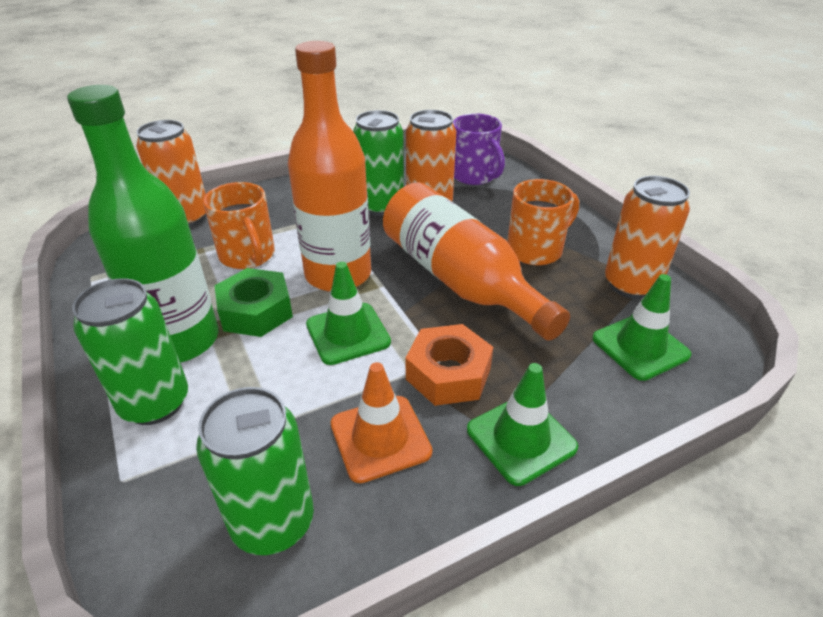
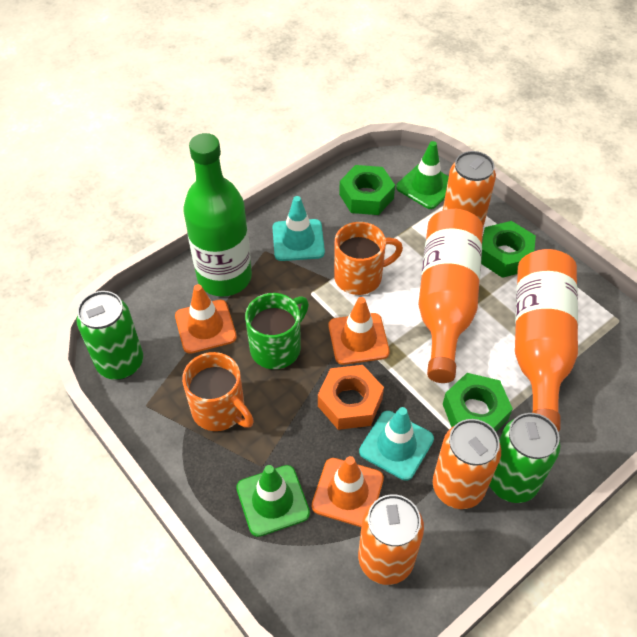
green can: [72,278,188,425] [196,387,314,555] [353,110,404,216] = 3 -> [77,291,143,380] [489,413,560,503] = 2
green mug: none = 0 -> [245,293,309,369] = 1
green nut: [215,268,293,337] = 1 -> [339,165,395,215] [443,373,513,432] [481,221,536,278] = 3
green traffic cone: [306,262,391,365] [467,363,578,486] [592,274,691,381] = 3 -> [236,465,310,537] [396,141,449,209] = 2
orange traffic cone: [331,362,432,483] = 1 -> [175,284,237,354] [312,456,384,527] [329,297,390,365] = 3
purple mug: [453,114,505,185] = 1 -> none = 0
turquoise traffic cone: none = 0 -> [272,196,325,261] [359,407,434,481] = 2

